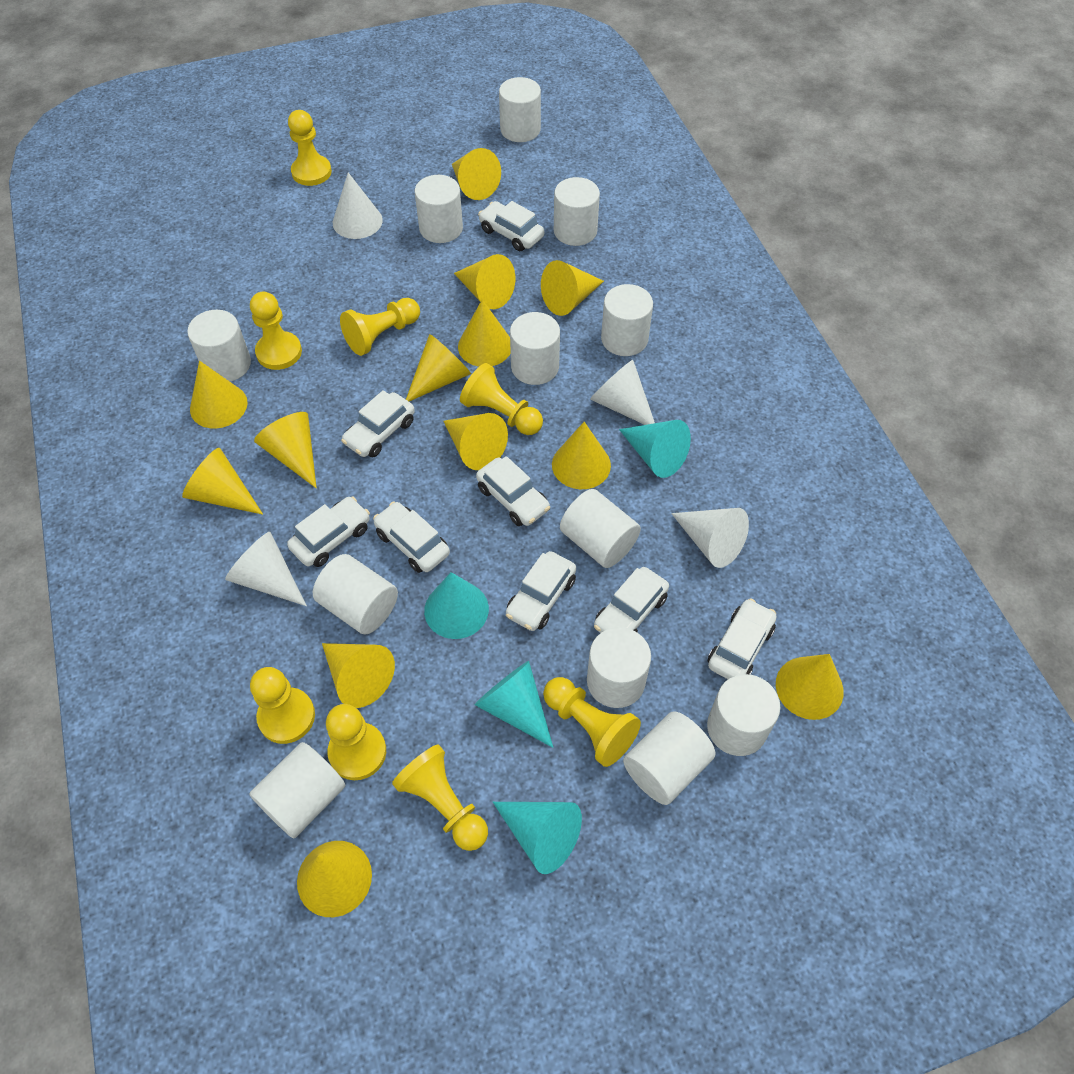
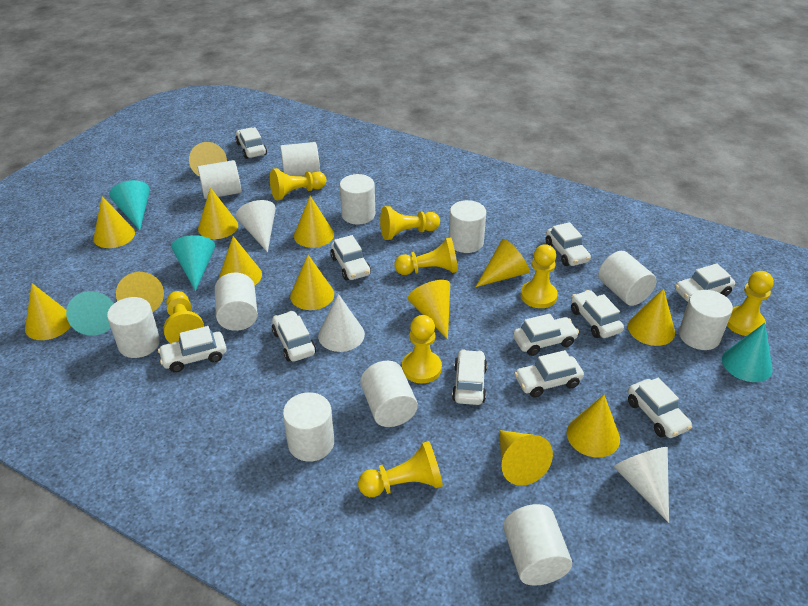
white car: [287,496,370,567] [341,390,415,457] [373,502,450,573] [476,456,550,526] [478,201,544,251] [506,551,576,631] [594,567,669,633] [708,599,776,679] = 8 -> [158,326,227,373] [235,127,267,159] [272,311,316,362] [330,235,371,280] [452,349,487,405] [513,314,579,356] [514,350,584,398] [546,222,591,266] [571,290,624,338] [628,378,692,438] [675,263,735,302] = 11
white cone: [225,532,307,606] [333,173,383,239] [590,360,655,425] [671,508,749,568] = 4 -> [236,200,276,252] [318,294,365,352] [614,447,669,523] = 3
white cylinder: [187,310,251,382] [249,742,345,838] [313,554,398,635] [415,175,463,243] [499,77,541,142] [510,312,560,385] [554,177,600,246] [560,489,641,568] [587,627,651,708] [601,284,653,356] [623,711,715,805] [707,674,780,756] = 12 -> [107,297,160,358] [198,160,241,199] [215,273,258,331] [280,142,320,176] [283,392,334,462] [340,174,375,225] [360,361,418,427] [449,200,486,253] [503,504,572,586] [598,251,657,306] [679,290,733,350] = 11

